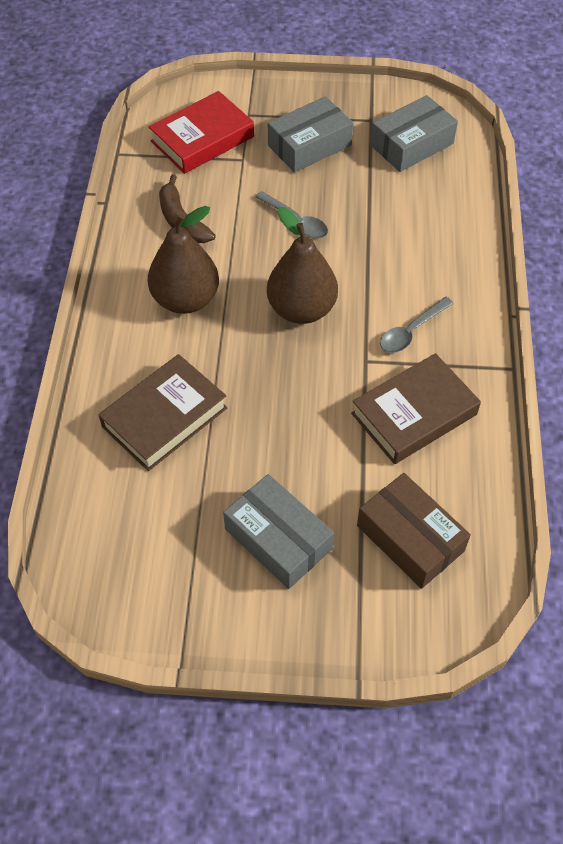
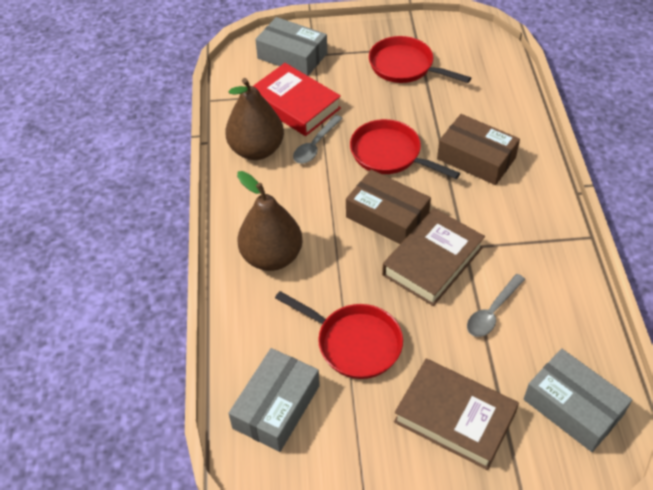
brown banana: [159,174,216,243] = 1 -> none = 0
brown box: [357,473,471,589] = 1 -> [346,170,431,244] [437,114,520,185] = 2
red pan: none = 0 -> [275,291,403,379] [350,119,460,179] [369,36,471,83] = 3

